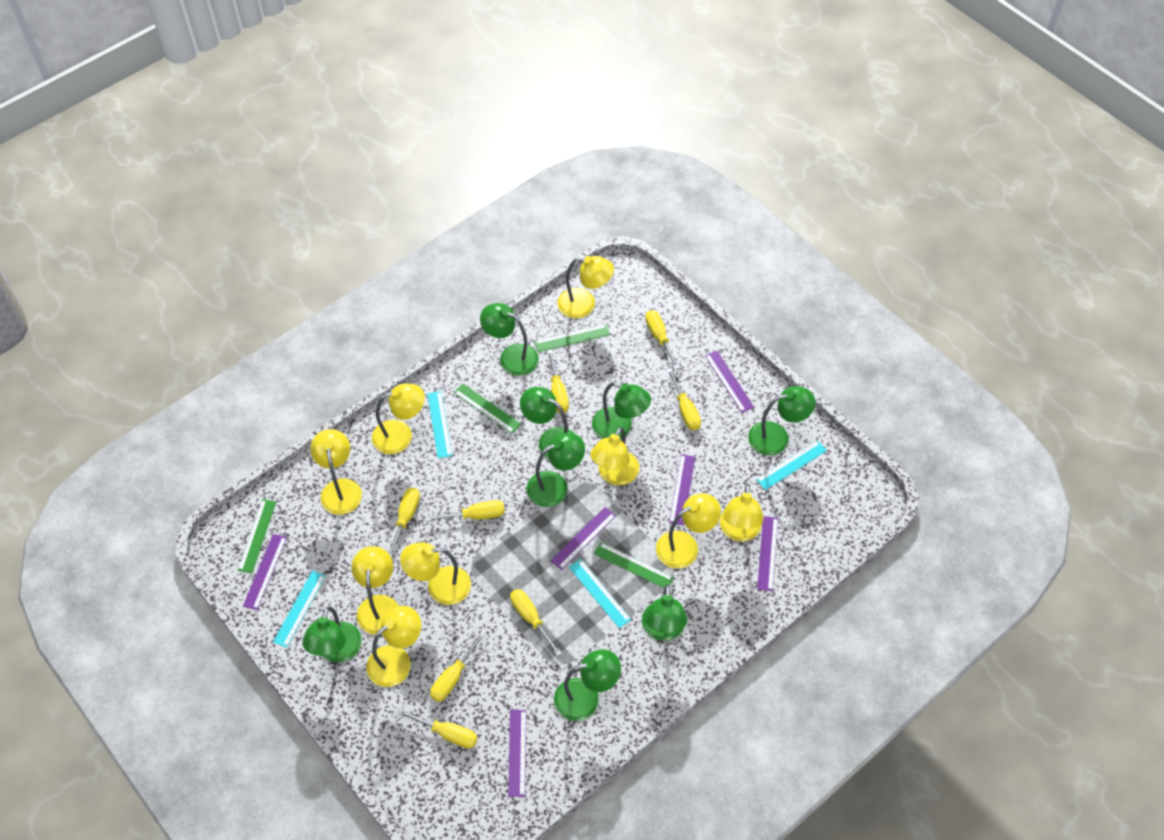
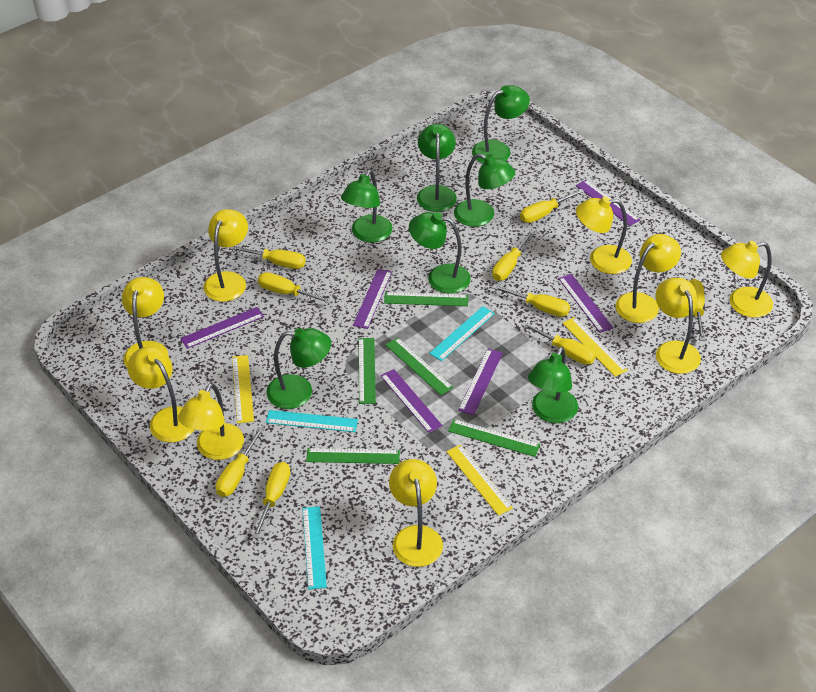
green lamp: [302,606,362,663] [480,303,539,376] [520,387,575,459] [526,433,585,507] [554,649,621,721] [592,382,651,439] [642,584,688,641] [748,386,815,456] = 8 -> [266,328,331,409] [341,170,392,243] [409,212,471,294] [417,124,457,212] [454,153,515,227] [472,85,530,163] [528,347,578,423] = 7
green ruler: [238,499,276,573] [454,384,521,433] [534,324,610,352] [594,542,674,588] = 4 -> [306,448,400,464] [358,338,376,404] [384,292,468,306] [385,337,453,395] [448,419,540,457] = 5
turquoise ruler: [273,570,326,648] [427,391,452,458] [569,559,631,628] [756,440,827,490] = 4 -> [266,410,358,432] [302,506,327,589] [429,306,495,361] = 3
yellow ruler: none = 0 -> [232,355,254,423] [446,444,513,516] [562,317,628,377] = 3
yellow screwdriver: [388,488,420,558] [396,709,477,748] [426,500,505,522] [430,631,486,702] [510,589,562,656] [547,350,569,413] [645,310,679,369] [667,368,701,430] = 8 -> [216,426,264,497] [229,246,306,269] [252,462,290,539] [258,272,333,304] [492,230,535,281] [492,285,570,317] [520,189,584,223] [521,322,596,365] [689,279,705,341] = 9

